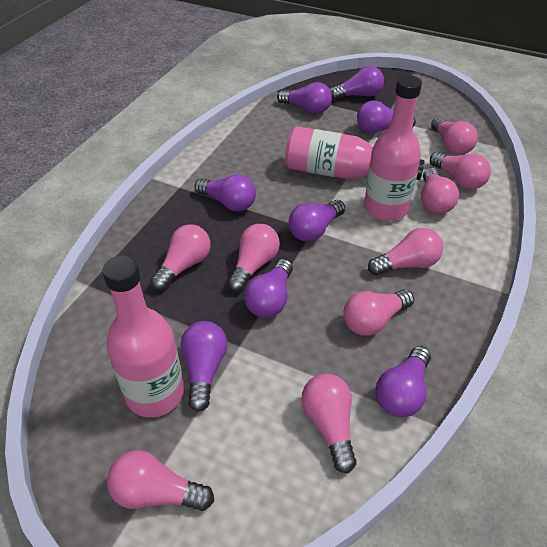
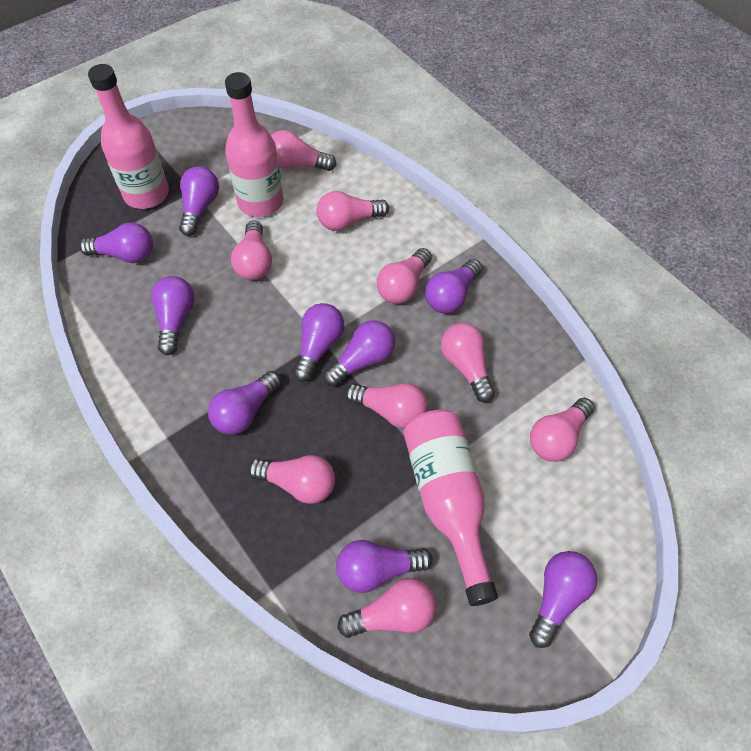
purple light bulb: [181,321,227,412] [195,174,256,211] [244,259,293,318] [277,82,332,114] [288,200,345,242] [330,66,384,100] [357,100,416,133] [376,346,431,417] = 8 -> [79,222,153,263] [151,276,194,355] [179,166,219,236] [208,371,281,435] [293,303,344,382] [323,320,395,387] [336,540,433,593] [425,259,482,314] [529,551,597,648] = 9

